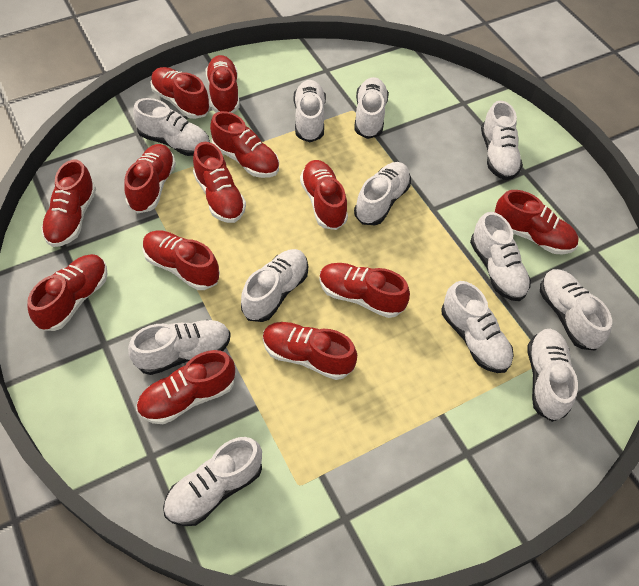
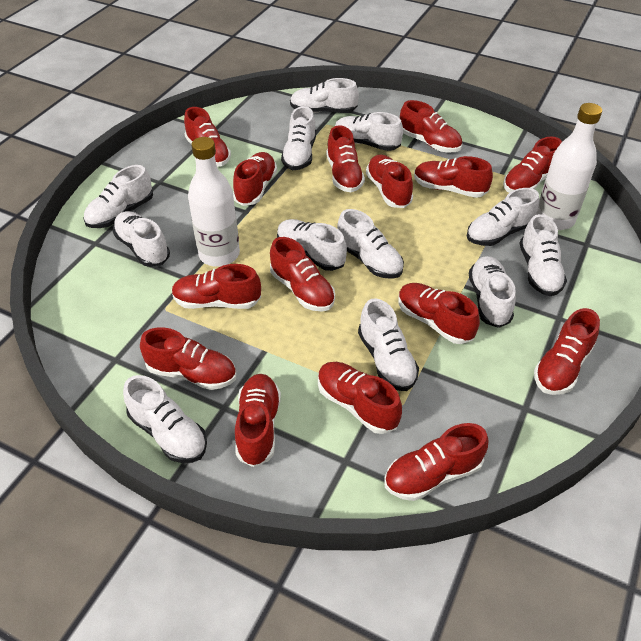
red shoe: [27,254,108,331] [41,159,96,247] [124,144,176,213] [136,350,235,424] [143,230,220,290] [151,67,210,119] [193,142,246,223] [206,55,240,113] [210,111,279,178] [263,322,357,380] [300,160,348,230] [319,263,410,318] [495,190,578,254] = 13 -> [140,327,236,390] [172,264,261,309] [184,107,231,167] [233,152,277,206] [235,374,281,467] [270,237,335,312] [318,362,402,434] [326,125,365,192] [366,154,413,208] [384,423,488,501] [398,283,480,344] [400,100,462,152] [414,156,493,198] [503,137,562,193] [534,308,600,395] = 15
white bottle: none = 0 -> [188,137,240,267] [536,103,602,230] = 2

